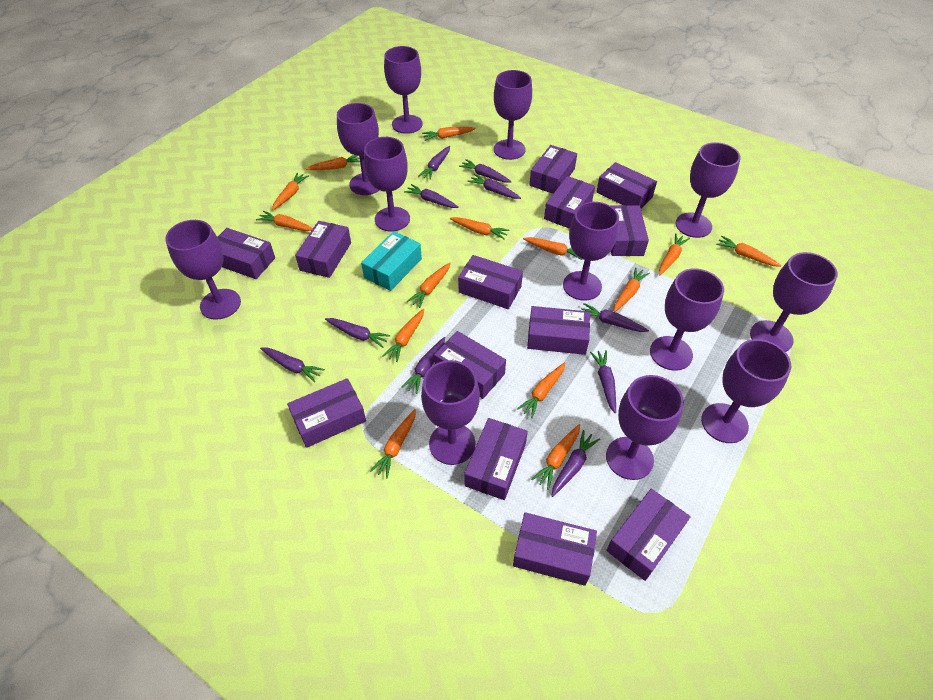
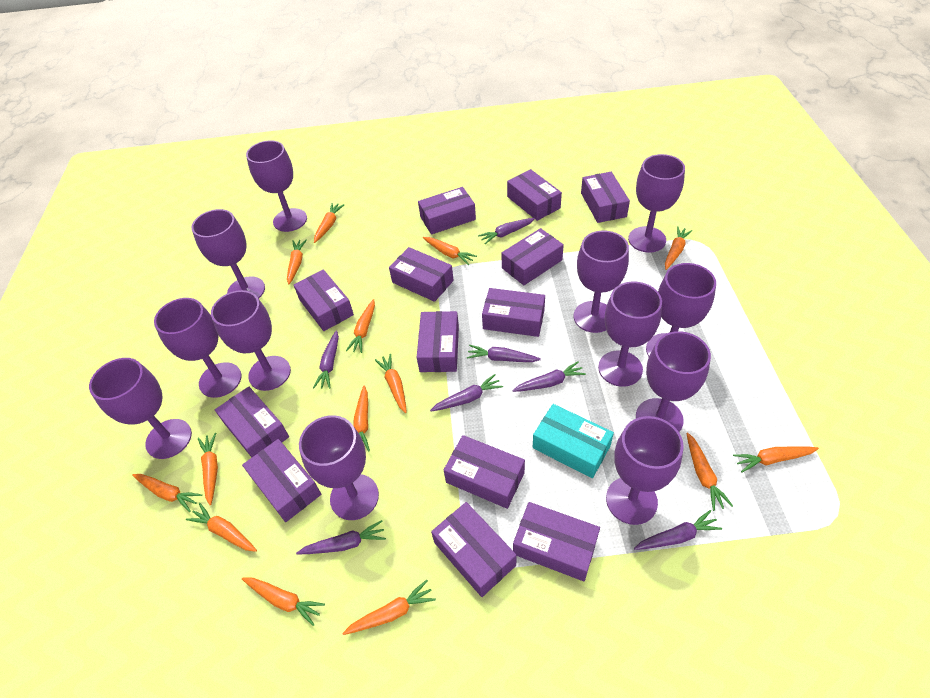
purple carrot: [260,347,325,382] [325,318,391,348] [401,337,445,394] [404,184,459,208] [418,146,450,180] [459,159,512,183] [467,174,521,199] [551,430,600,497] [581,303,649,332] [590,350,616,413] = 10 -> [296,520,386,554] [313,331,339,389] [430,374,503,411] [467,345,541,362] [478,218,535,244] [512,361,586,392] [634,510,722,550] = 7

